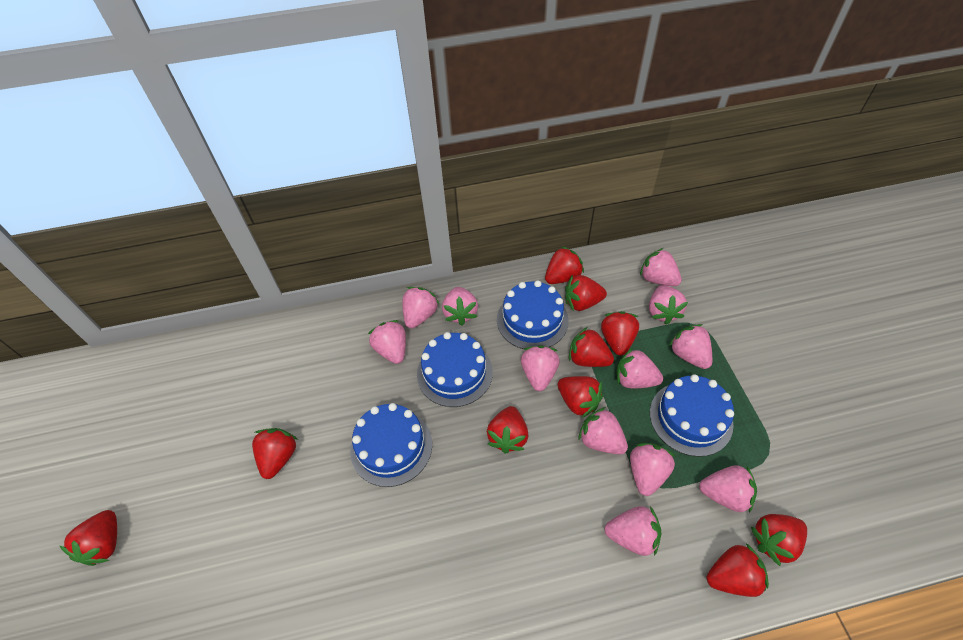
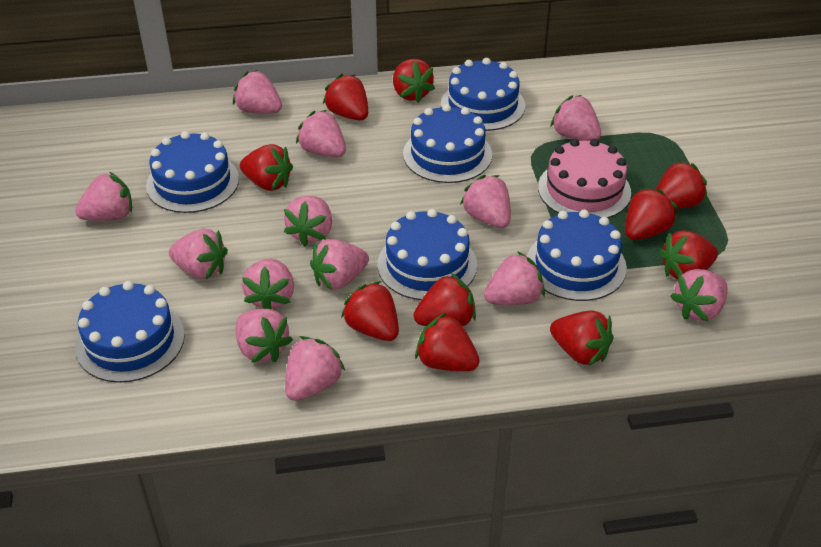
blue cake: [350,403,432,487] [417,332,493,407] [497,280,569,349] [650,374,734,457] = 4 -> [75,281,185,383] [146,131,239,213] [377,209,477,300] [403,104,492,183] [441,58,525,131] [527,210,627,301] = 6
pink cake: none = 0 -> [538,139,631,218] = 1
pink strawberry: [368,320,406,364] [402,287,439,328] [442,287,478,325] [521,345,560,391] [578,407,628,454] [604,506,661,556] [616,348,663,388] [630,443,675,496] [640,248,682,286] [649,285,688,325] [669,324,712,369] [699,465,757,513] = 12 -> [75,172,132,221] [169,229,228,279] [233,70,282,114] [236,309,293,363] [242,259,294,310] [284,196,332,247] [285,336,345,401] [296,110,346,157] [310,239,369,290] [460,175,511,228] [484,251,545,305] [551,95,601,141] [670,269,728,322] = 13

